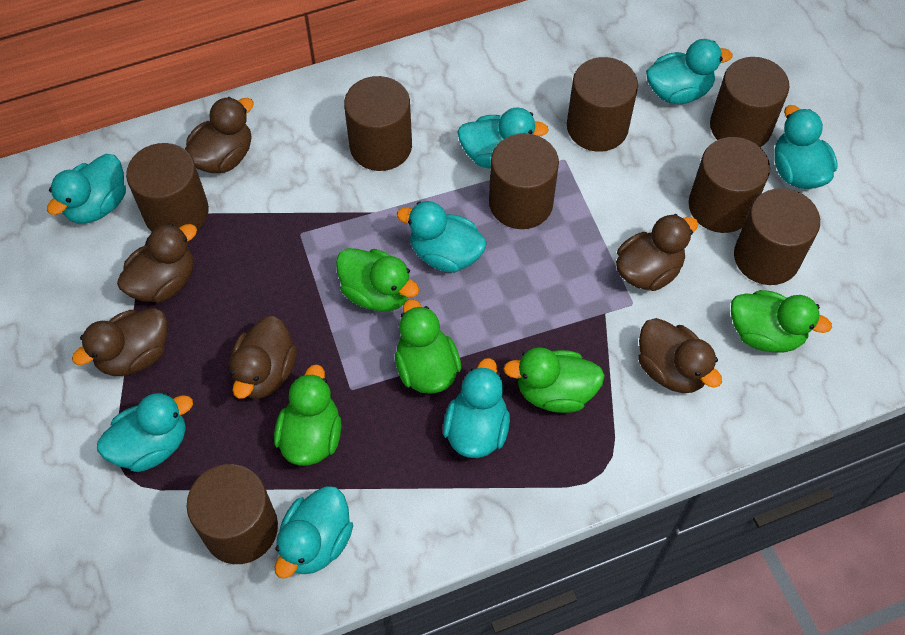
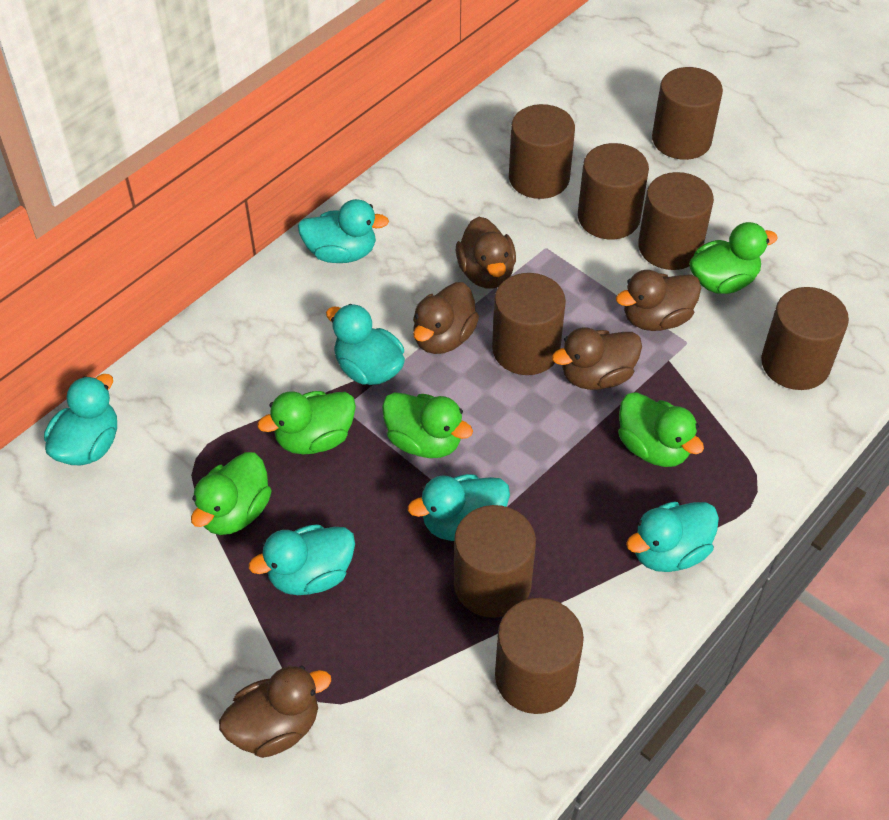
brown duck: [72,308,167,376] [117,223,197,303] [185,97,254,173] [230,316,297,399] [616,214,698,291] [638,318,722,393] = 6 -> [219,666,331,758] [413,282,479,354] [456,217,516,289] [552,327,642,390] [616,270,701,331] = 5
turquoise duck: [47,154,126,224] [97,392,193,472] [275,486,353,579] [397,201,487,273] [443,358,510,458] [458,107,549,169] [646,39,732,104] [774,105,838,189] = 8 -> [44,374,117,466] [249,524,355,595] [298,199,389,263] [326,304,405,385] [408,474,510,541] [626,501,719,572] = 6

